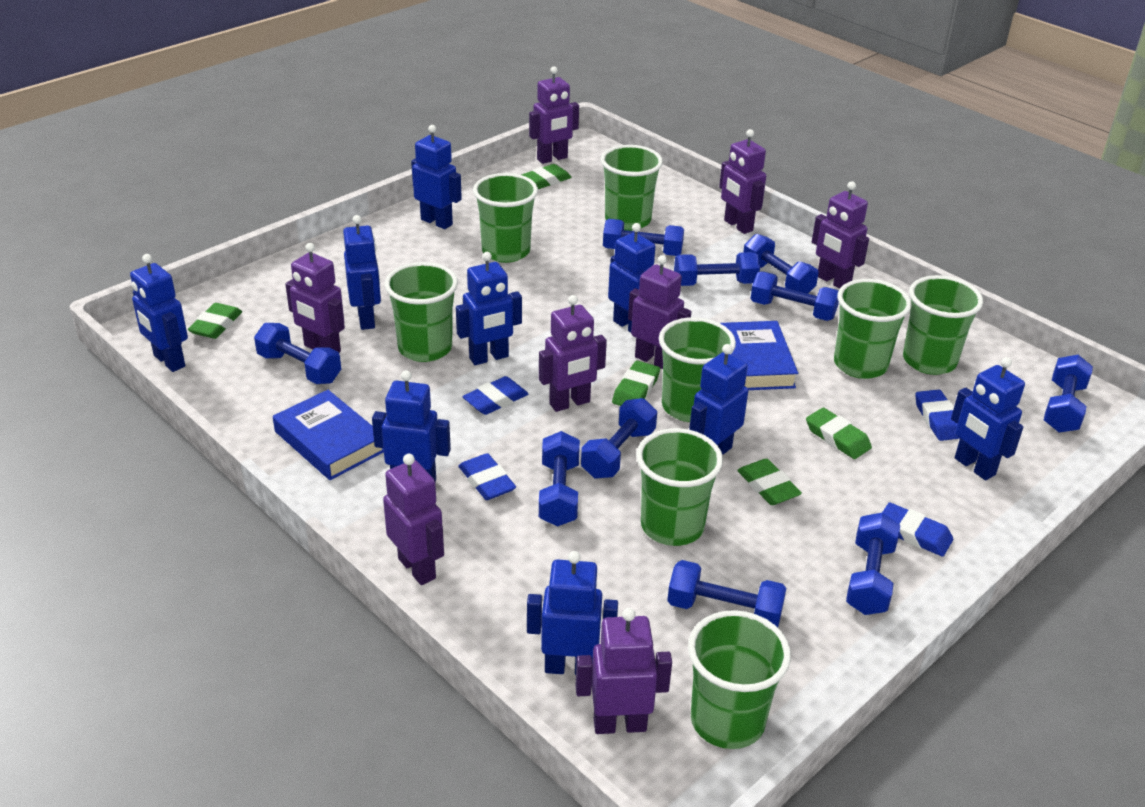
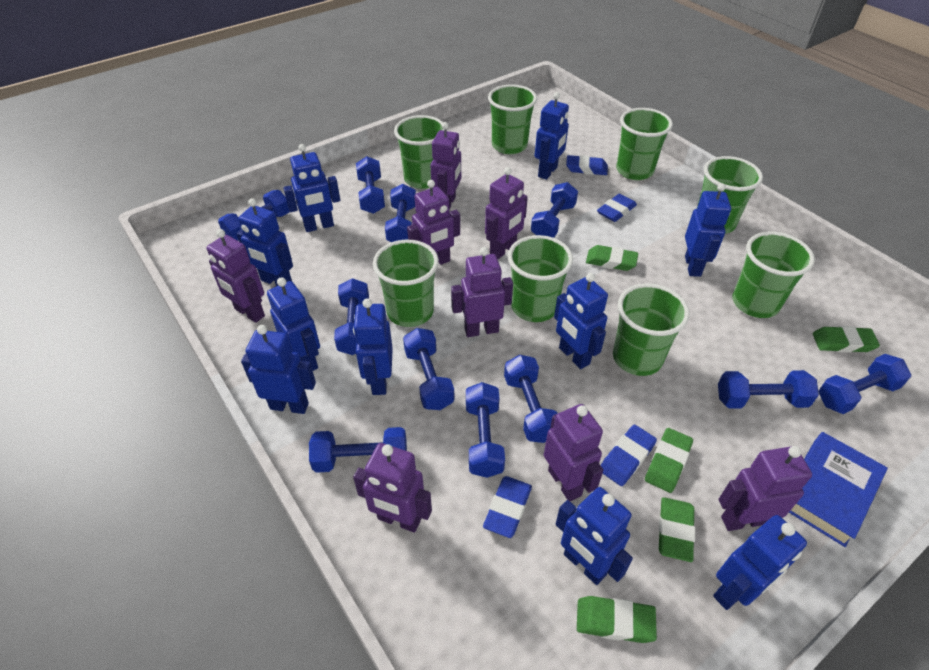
blue book: [273,390,384,480] [720,321,798,390] = 2 -> [789,432,888,547] = 1
blue dumbbell: [254,323,341,384] [539,431,580,526] [581,398,657,478] [603,219,684,256] [667,560,786,627] [674,252,760,286] [743,234,819,294] [750,272,839,321] [846,513,900,615] [1044,355,1093,432] = 10 -> [218,190,290,241] [309,427,407,473] [334,278,369,355] [356,156,385,214] [385,184,416,242] [403,328,455,410] [466,382,505,478] [504,355,558,443] [531,182,578,238] [718,370,819,409] [819,354,911,414] = 11
blue robot: [130,254,188,372] [343,215,381,330] [372,370,451,482] [411,125,462,229] [456,252,522,365] [527,551,618,675] [608,223,655,333] [689,344,748,455] [951,357,1025,480] = 9 -> [236,198,293,286] [241,325,316,414] [267,277,320,371] [283,144,340,232] [353,299,393,395] [535,92,569,180] [554,273,608,369] [556,487,633,585] [685,183,731,277] [713,515,807,610] = 10

